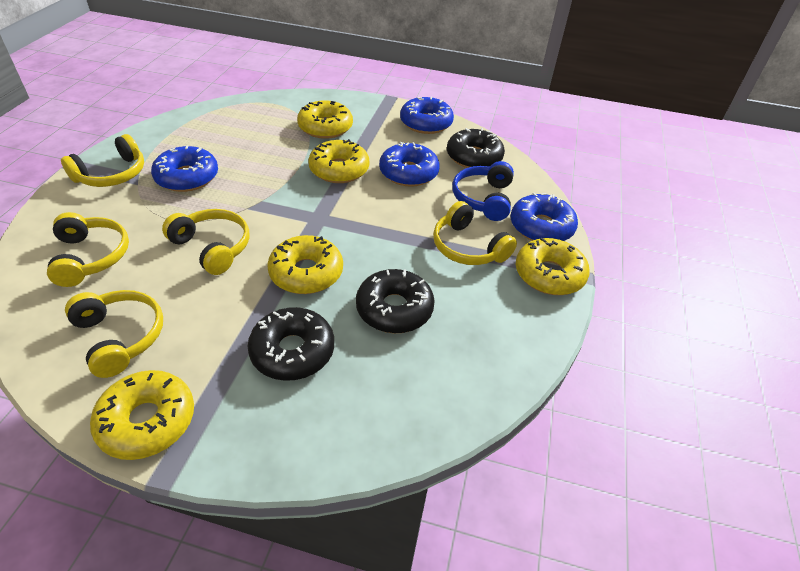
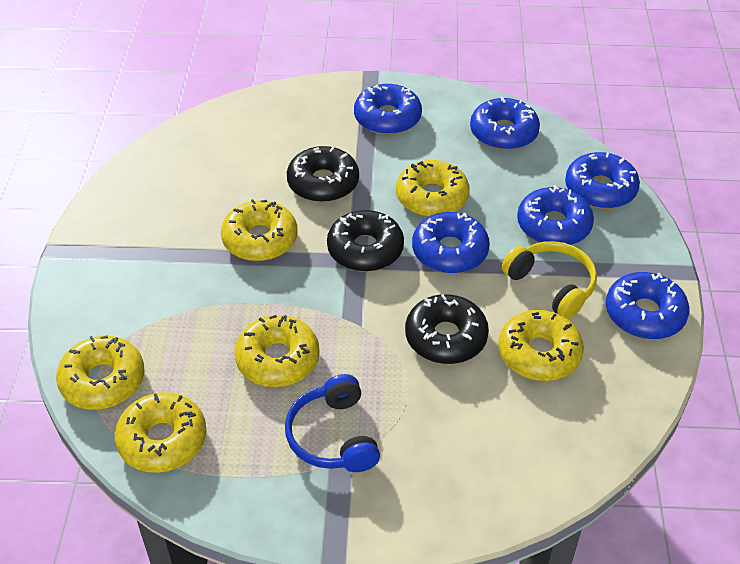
blue donut: [151,146,218,192] [379,142,440,187] [400,97,454,134] [511,193,578,241] = 4 -> [354,84,422,135] [412,212,490,274] [470,97,540,150] [517,185,594,245] [565,152,640,209] [606,272,689,339] = 6
yellow donut: [90,370,194,460] [267,235,343,294] [297,101,353,139] [309,139,369,183] [516,238,590,295] = 5 -> [56,335,144,410] [115,392,207,473] [221,199,298,261] [234,315,320,387] [396,160,470,217] [498,310,584,381] = 6
yellow headphones: [47,212,129,287] [61,134,144,187] [65,290,163,378] [162,209,249,275] [433,201,517,265] = 5 -> [502,241,597,319] = 1

